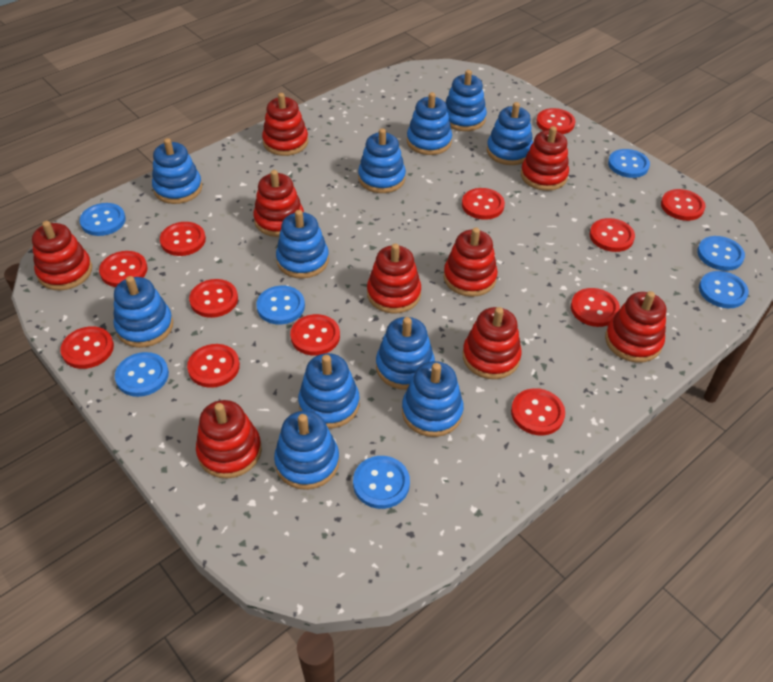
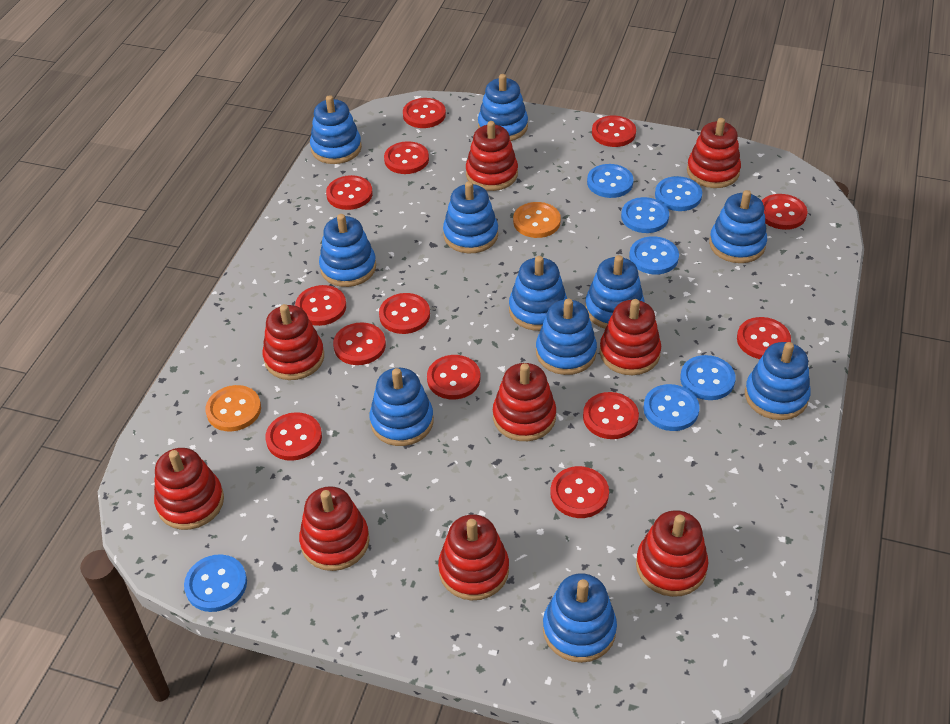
orange button: none = 0 -> [205,385,261,431] [513,202,561,238] = 2
red button: [61,326,114,369] [99,251,148,287] [160,222,206,256] [187,344,240,388] [189,279,238,318] [290,314,340,355] [462,188,505,220] [511,388,565,435] [536,108,575,134] [571,288,620,327] [589,218,635,252] [661,189,705,221] = 12 -> [265,412,322,461] [295,285,346,326] [326,175,373,210] [333,322,386,365] [379,293,430,334] [384,141,429,174] [403,98,446,128] [427,355,480,400] [550,466,609,518] [583,392,639,439] [592,115,636,147] [737,317,791,359] [762,194,807,230] = 13

